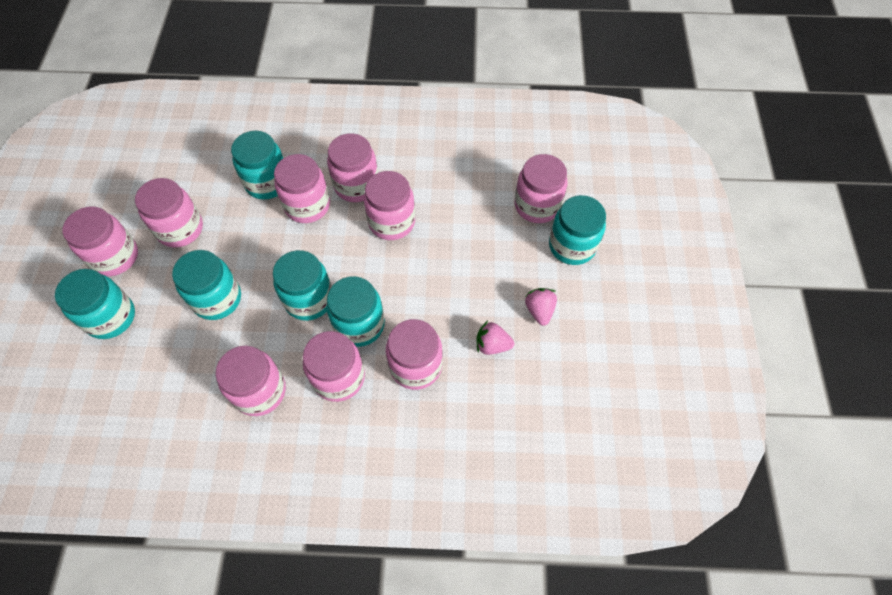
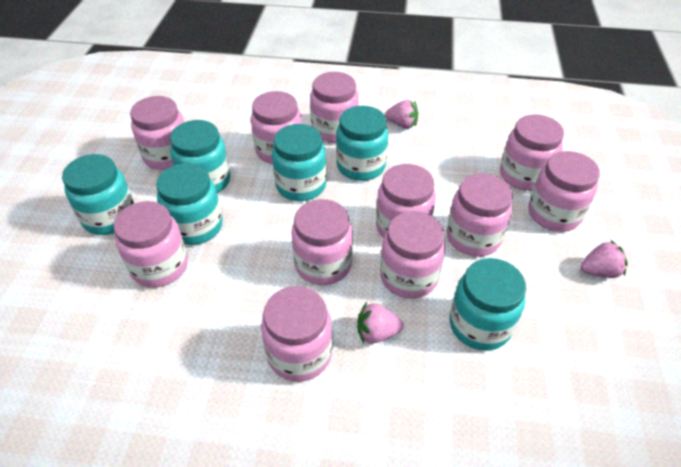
pink jar: [63,207,138,276] [135,178,203,248] [216,346,286,416] [274,154,330,223] [303,331,365,402] [327,133,378,202] [364,171,415,240] [386,319,443,390] [515,154,567,223] = 9 -> [113,201,188,288] [130,96,184,170] [251,91,302,164] [261,286,333,382] [291,199,353,285] [310,72,359,143] [376,164,436,238] [380,211,445,298] [447,173,513,257] [500,114,564,191] [528,151,600,232] = 11
pink strawberry: [477,321,514,355] [525,288,557,326] = 2 -> [357,302,404,344] [385,100,418,129] [581,240,628,278] = 3

